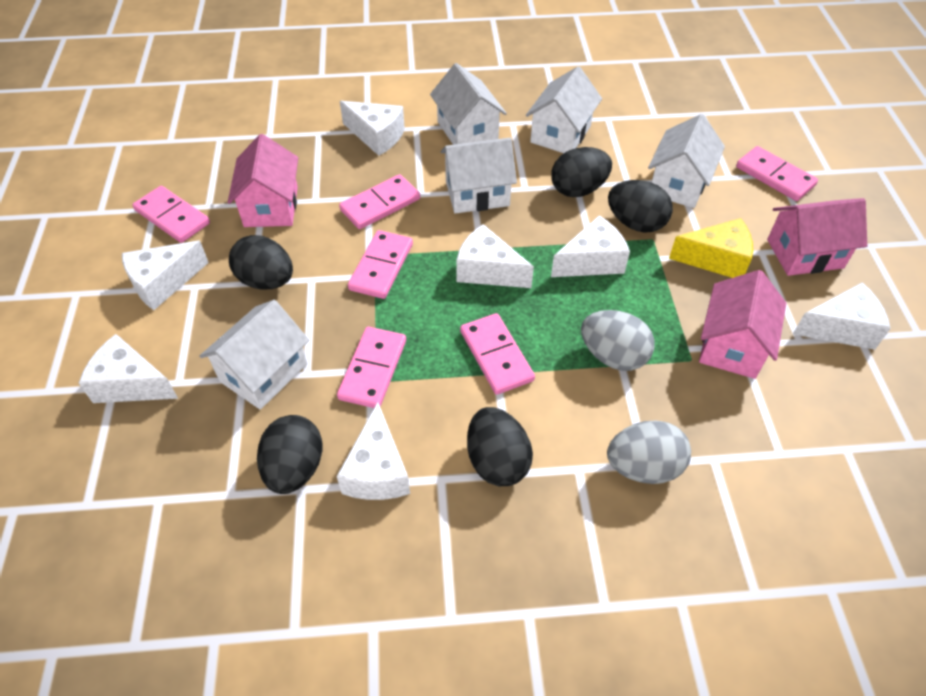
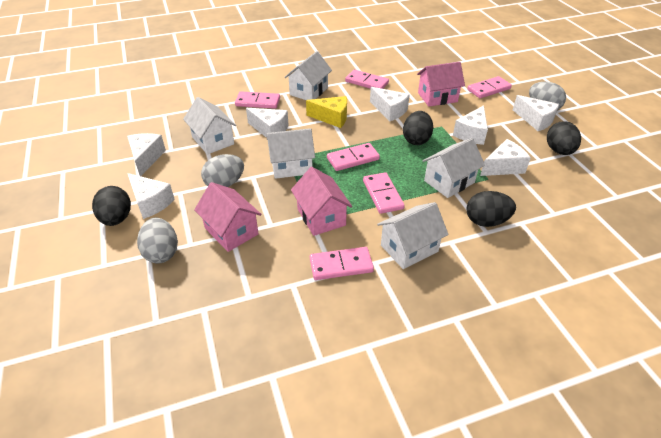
black egg: [229,235,293,290] [257,415,323,494] [467,407,533,486] [551,147,612,197] [608,180,673,233] = 5 -> [92,186,131,226] [403,111,433,145] [467,191,516,227] [547,121,581,155] = 4
grey egg: [581,310,655,371] [607,421,691,484] = 2 -> [137,217,178,263] [201,154,244,187] [529,82,566,110] = 3

